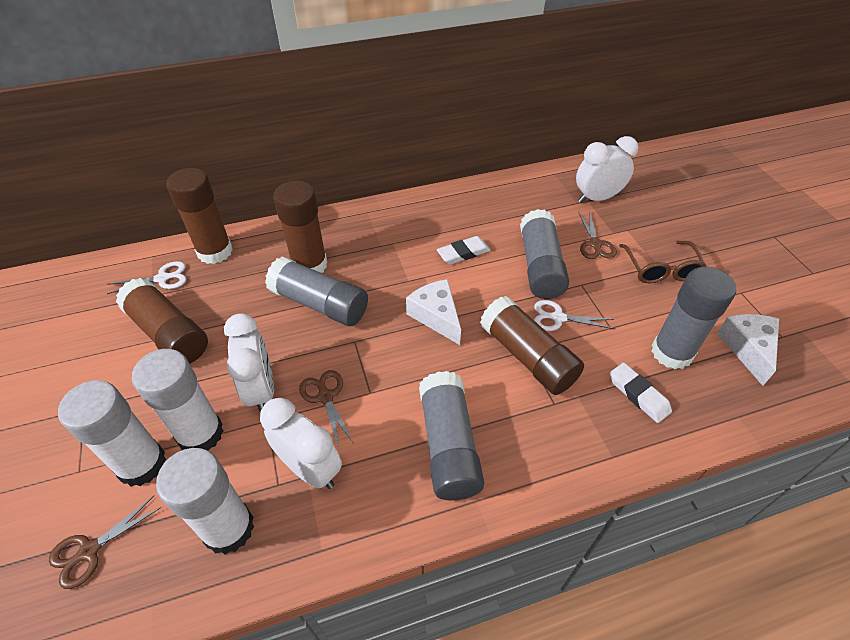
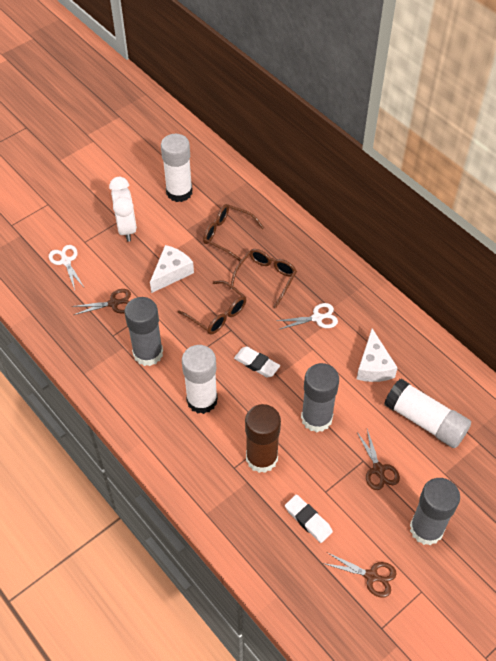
brown glasses: [619,241,707,283] = 1 -> [178,280,246,335] [203,204,264,261] [230,249,297,309] = 3
brown glue stick: [116,278,208,364] [166,168,233,264] [273,181,328,273] [480,296,584,395] = 4 -> [245,404,281,473] = 1
grey glue stick: [265,257,368,326] [419,371,484,500] [520,209,569,299] [651,267,736,369] = 4 -> [125,297,163,366] [301,363,339,432] [410,478,460,545] = 3
white clock: [224,313,274,412] [260,398,342,489] [576,136,638,203] = 3 -> [109,177,137,242] = 1

